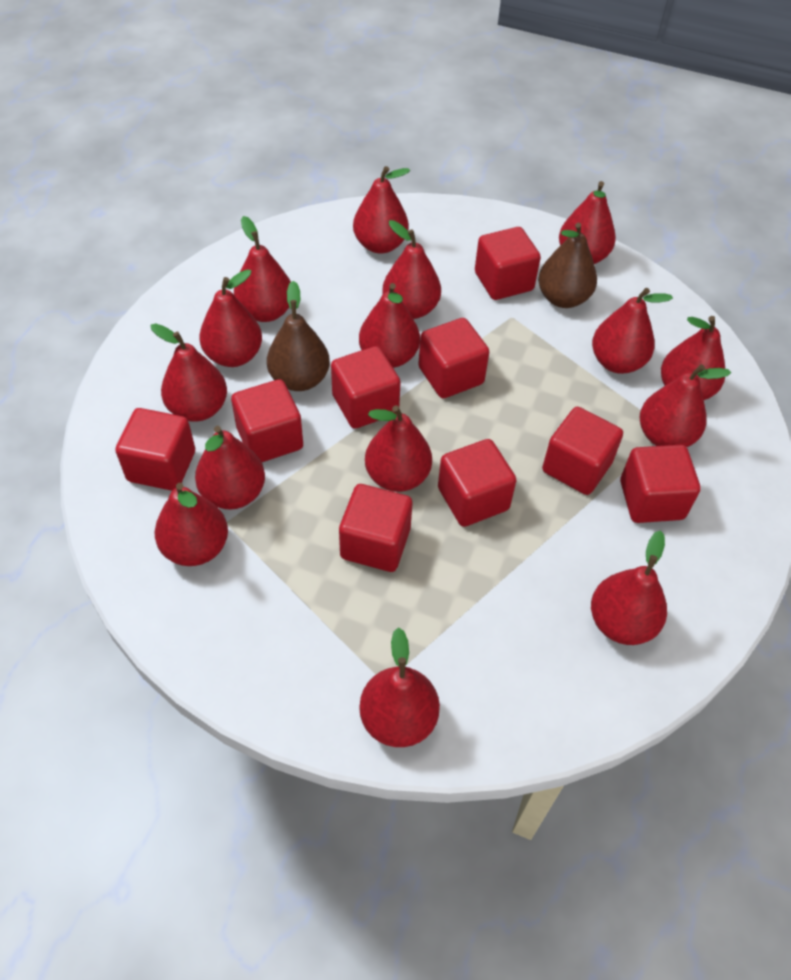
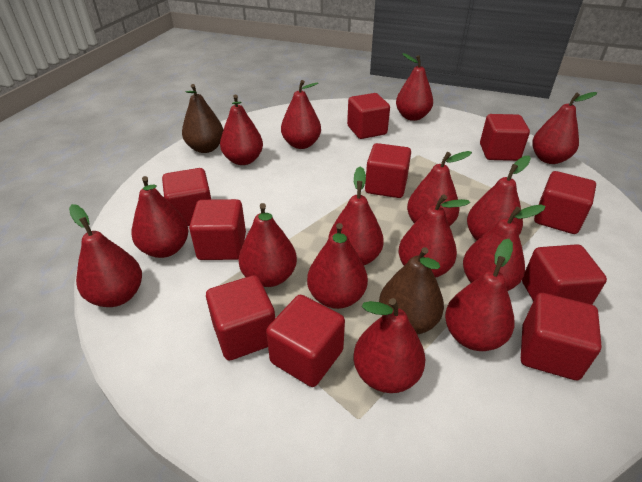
red cube: [115,408,195,491] [231,379,303,462] [331,346,401,429] [339,484,412,572] [418,318,489,398] [438,439,517,527] [475,227,541,300] [542,407,623,495] [620,445,701,523] = 9 -> [162,168,211,226] [189,199,246,260] [206,275,275,360] [266,295,345,387] [347,93,390,139] [365,143,411,198] [480,114,530,161] [521,293,602,380] [522,244,607,305] [534,171,596,234] = 10

